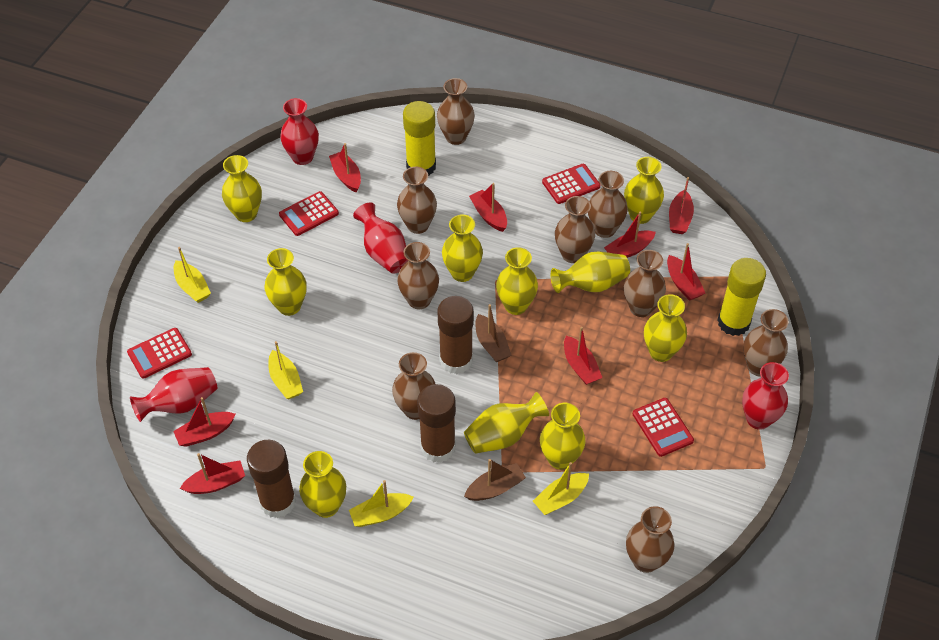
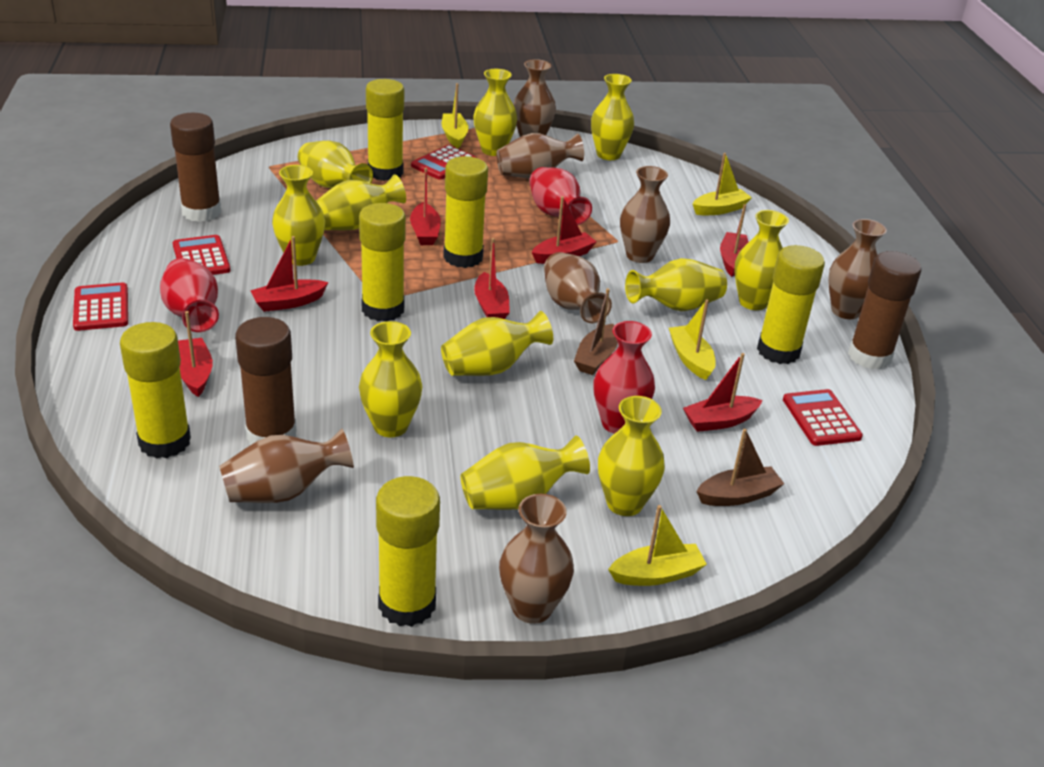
brown vase: [392,352,435,420] [397,167,437,234] [397,242,439,309] [437,78,475,145] [555,196,595,263] [588,171,628,238] [624,250,666,317] [626,506,675,573] [743,309,789,377] = 9 -> [219,429,354,503] [496,133,584,179] [499,494,574,624] [513,59,556,137] [544,252,612,323] [620,166,670,263] [828,219,887,319] = 7
red boat: [173,397,236,447] [180,453,245,494] [329,143,361,193] [469,183,507,232] [564,327,602,385] [604,212,656,258] [667,243,706,301] [669,177,694,234] = 8 -> [178,311,213,397] [250,236,329,312] [410,168,441,245] [474,238,510,319] [532,196,596,264] [683,353,763,432] [720,204,749,277] = 7
red vase: [130,367,217,422] [280,98,319,165] [353,202,408,274] [742,362,789,430] = 4 -> [160,258,219,332] [529,167,592,225] [593,321,655,434] = 3
yellow glue stick: [403,101,436,176] [717,258,766,336] = 2 -> [120,322,191,459] [359,203,406,322] [366,79,404,181] [376,476,440,627] [443,156,488,268] [757,245,825,364] = 6
yellow vase: [222,155,262,222] [265,248,307,316] [299,451,346,518] [442,215,483,282] [464,392,549,454] [496,247,538,315] [540,403,586,470] [551,251,630,293] [624,157,664,224] [644,294,687,362] = 10 -> [272,165,325,266] [298,140,373,188] [316,174,406,230] [359,321,422,437] [441,311,553,376] [461,435,590,510] [473,69,517,156] [591,74,634,160] [598,396,665,516] [625,258,727,311] [734,210,789,310] = 11

